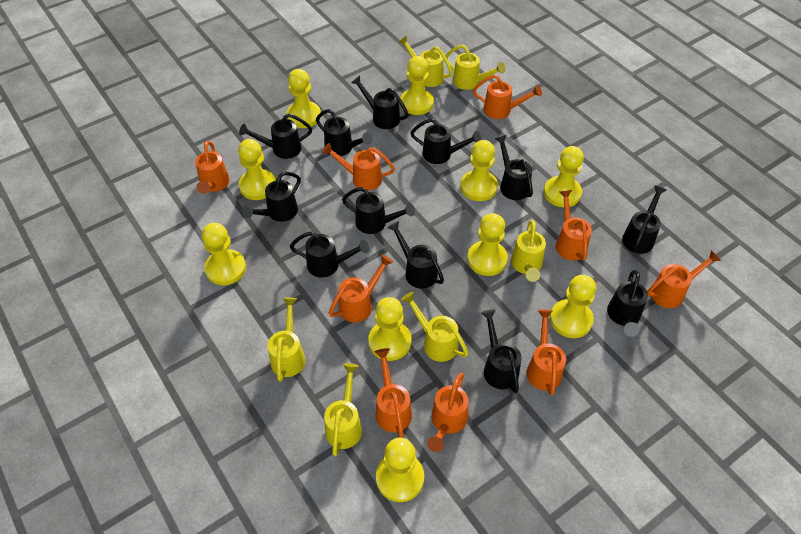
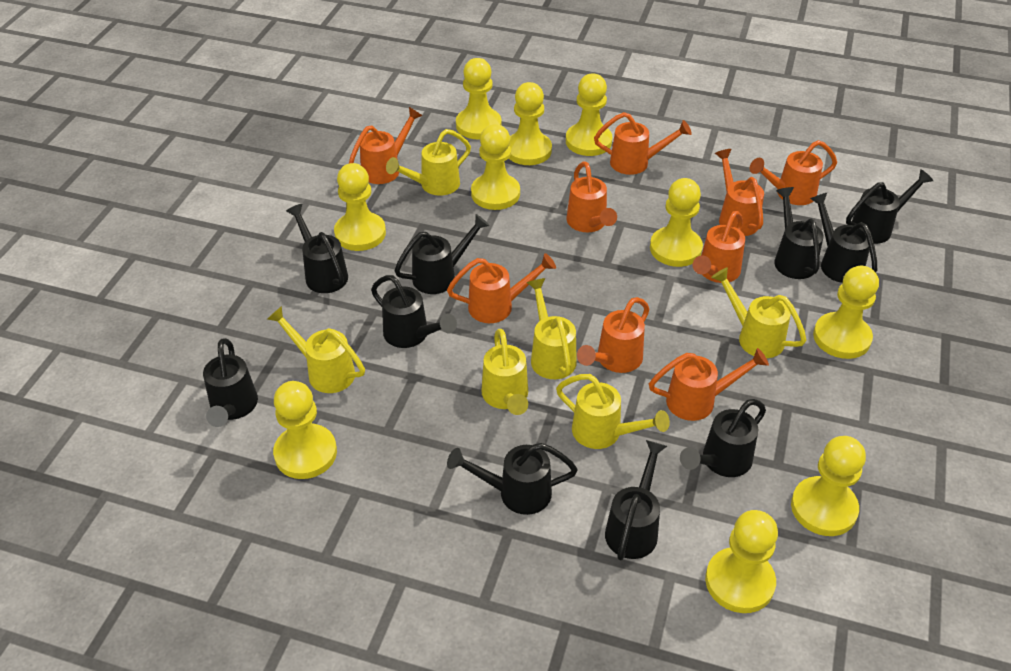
black watering can: [239,114,312,159] [242,172,301,222] [290,232,369,277] [316,109,373,156] [342,187,415,234] [351,76,409,129] [387,221,444,289] [411,118,481,164] [481,309,522,393] [495,135,533,200] [607,270,648,337] [622,185,667,254] = 12 -> [203,338,258,427] [286,204,348,293] [371,275,457,348] [395,214,490,294] [447,443,577,515] [605,440,667,560] [680,399,766,477] [774,187,823,279] [810,193,877,283] [846,169,933,244] = 10

